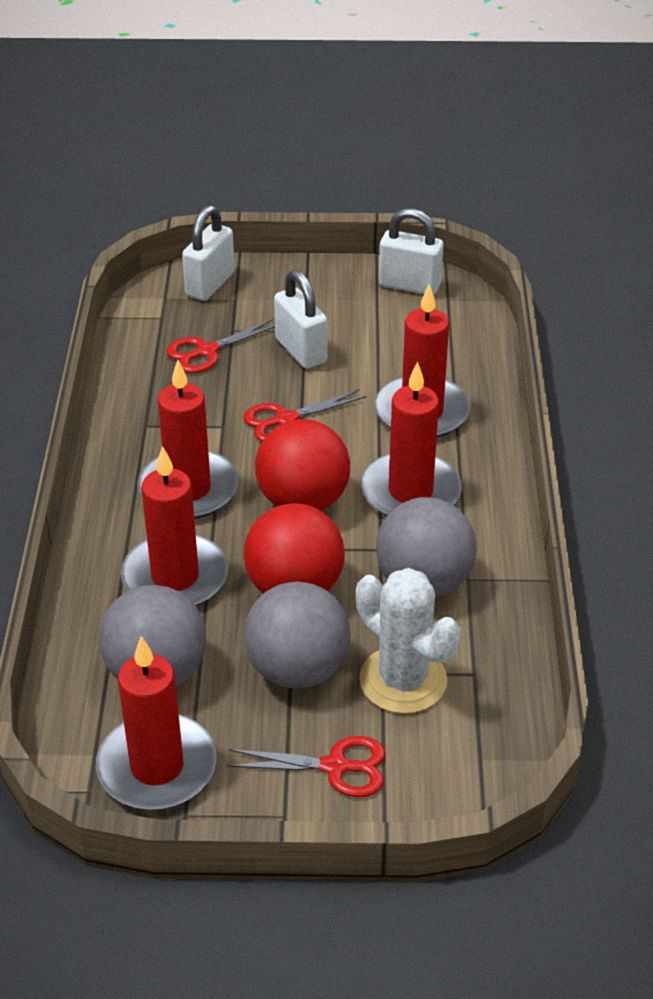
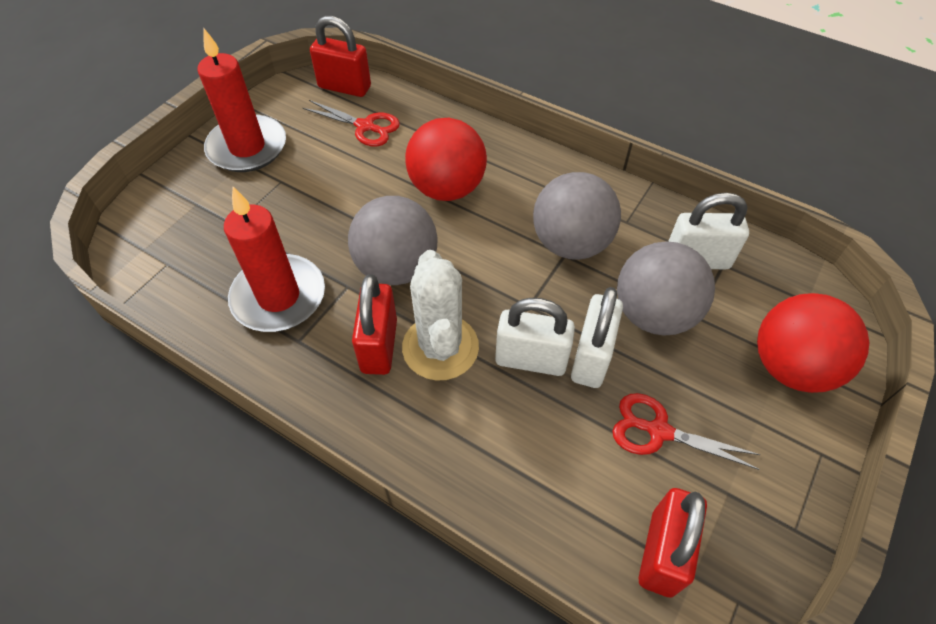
red candle: [96,636,217,810] [121,446,228,607] [137,360,239,519] [361,361,462,517] [375,284,471,438] = 5 -> [198,29,286,172] [224,187,325,332] = 2
red padlock: none = 0 -> [310,16,371,97] [352,274,397,375] [639,488,707,598] = 3
red scissors: [166,319,275,374] [226,736,386,797] [243,389,366,442] = 3 -> [303,100,400,146] [612,393,761,470] = 2

